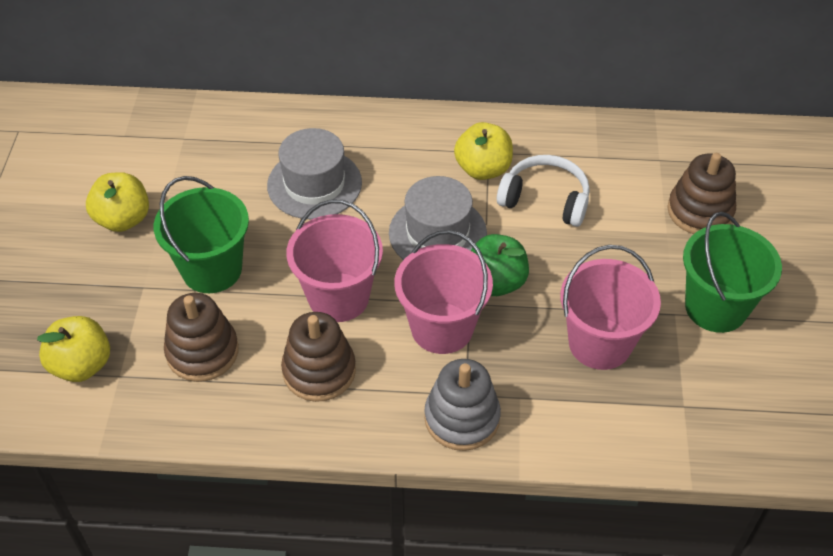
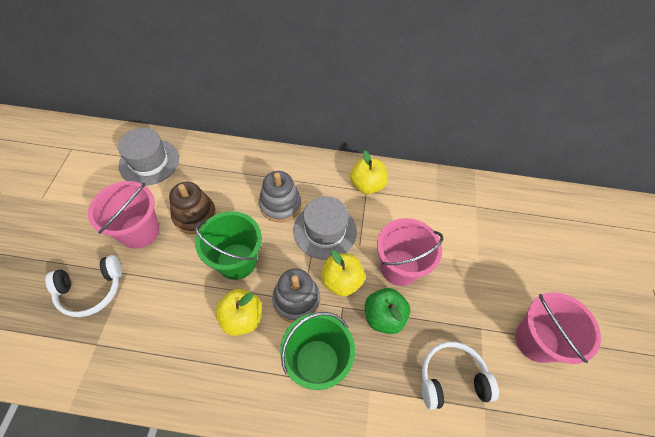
brown stacking toy: [164,293,239,382] [281,312,356,402] [667,153,736,234] = 3 -> [169,182,216,234] = 1
grey stacking toy: [424,359,501,451] = 1 -> [259,171,301,222] [272,268,320,323] = 2
white headphones: [497,155,590,227] = 1 -> [45,255,122,317] [422,342,499,410] = 2

